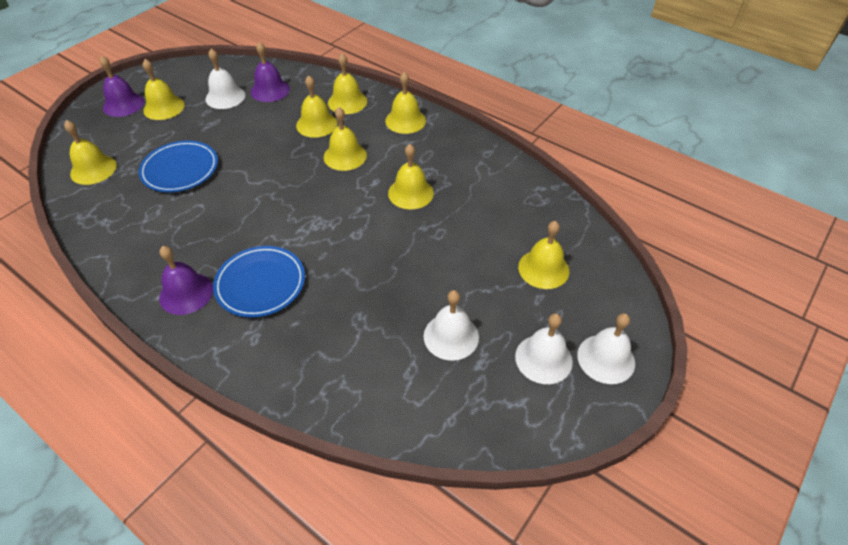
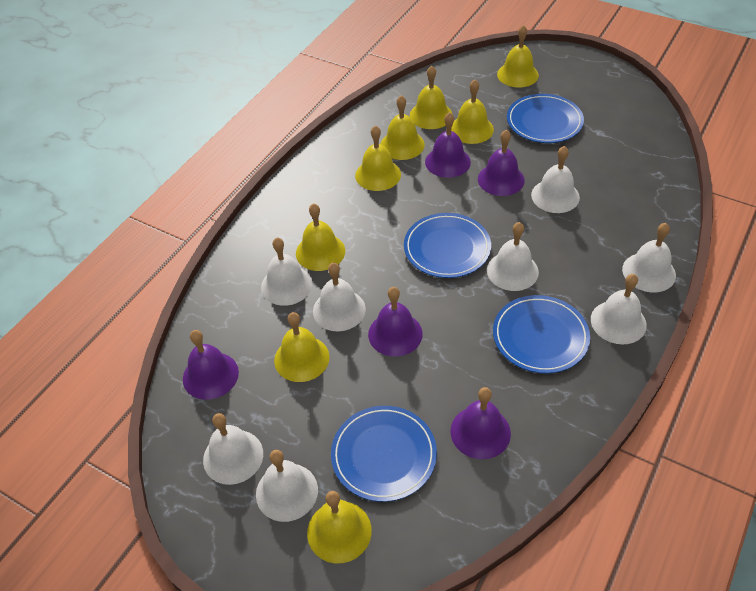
blue plate: [139,140,218,192] [213,246,305,317] = 2 -> [331,406,437,502] [404,213,491,278] [493,295,590,374] [507,94,584,143] = 4
purple bell: [100,56,144,117] [159,246,213,315] [251,42,290,102] = 3 -> [183,330,239,400] [368,287,423,357] [425,112,471,178] [451,387,511,459] [478,130,525,196] = 5
white bell: [206,49,245,109] [423,290,479,361] [515,313,573,384] [577,313,635,384] = 4 -> [203,413,263,485] [256,450,318,522] [261,238,312,306] [313,263,366,332] [487,222,539,291] [531,146,580,213] [591,274,647,344] [622,223,676,292] = 8

